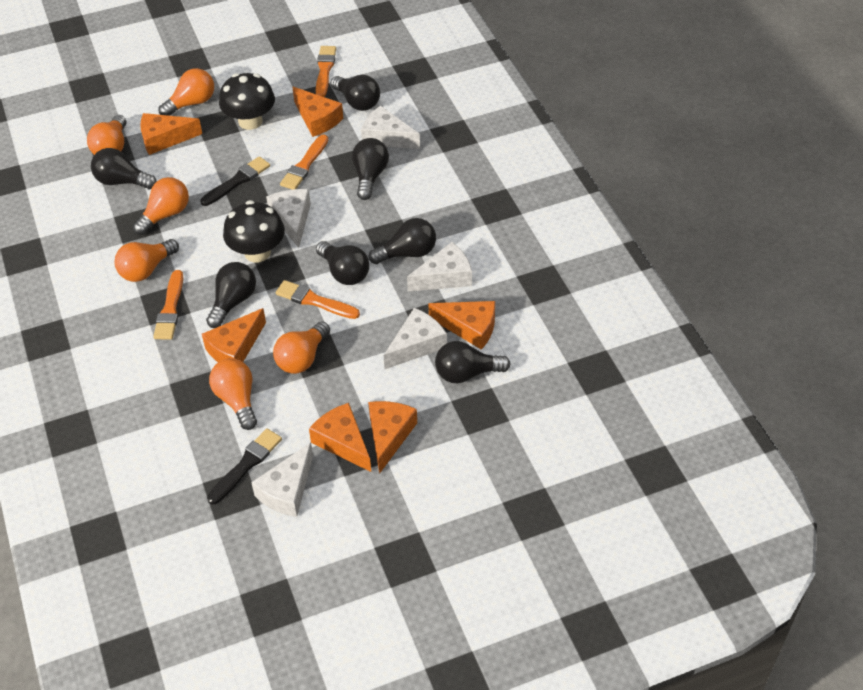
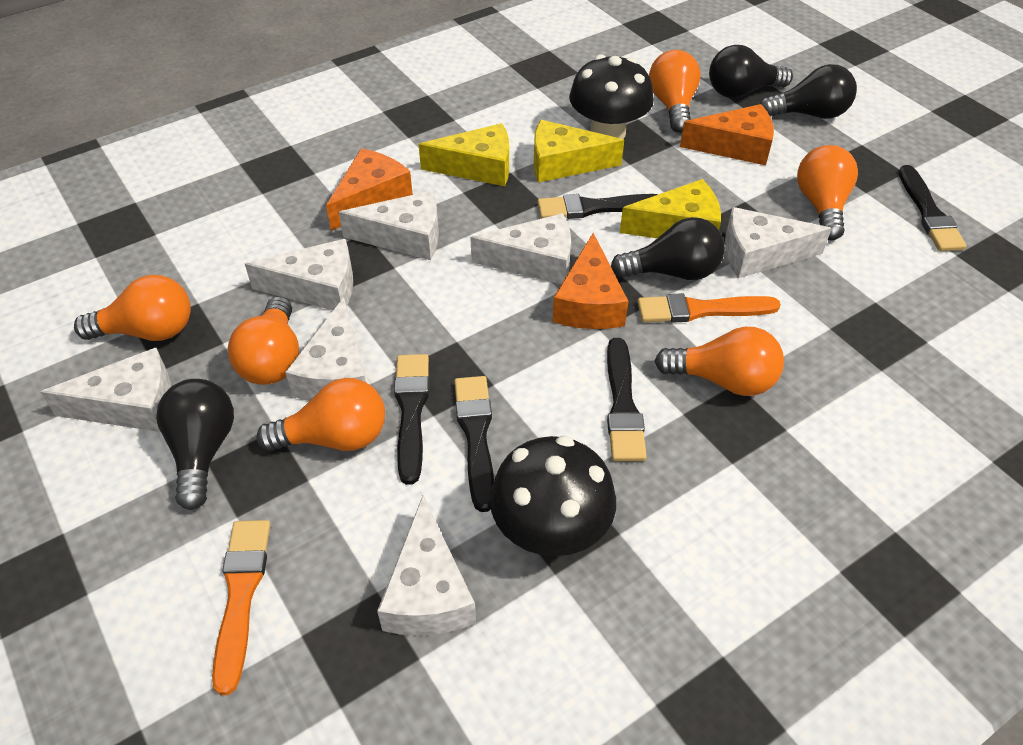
black brush: [200,156,270,206] [207,428,282,504] = 2 -> [394,354,429,485] [454,376,494,512] [538,194,658,219] [607,338,647,461] [899,165,967,251] = 5
black light bulb: [91,148,157,189] [206,262,256,328] [316,241,369,285] [331,75,380,111] [352,138,389,200] [369,218,436,264] [435,341,510,384] = 7 -> [156,379,234,510] [611,217,725,280] [709,45,793,98] [760,64,857,119] = 4
orange brush: [153,270,183,340] [276,280,360,319] [280,135,328,190] [316,46,336,97] = 4 -> [212,520,271,695] [637,293,781,323] = 2
orange cheese: [140,113,202,155] [202,308,266,362] [292,87,343,137] [309,403,371,472] [368,401,417,474] [429,301,495,350] = 6 -> [326,148,413,231] [553,233,629,329] [680,104,774,165] = 3
white cheese: [251,443,313,517] [266,189,311,248] [361,106,420,149] [384,308,447,369] [407,242,472,291] = 5 -> [41,348,171,432] [245,239,353,310] [285,297,366,401] [339,191,439,260] [377,496,476,636] [470,213,571,284] [725,207,832,278] = 7
yellow cheese: none = 0 -> [419,123,509,186] [534,120,624,182] [620,179,721,238] = 3

